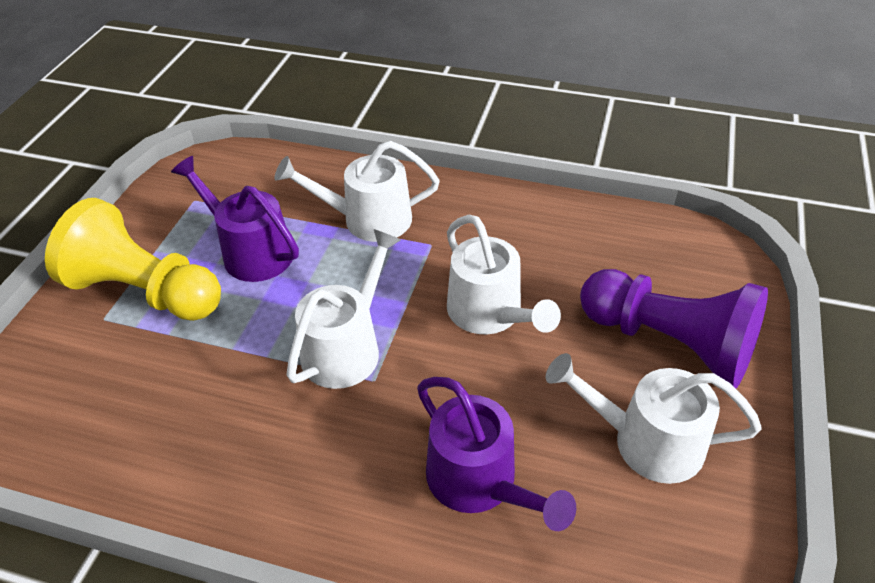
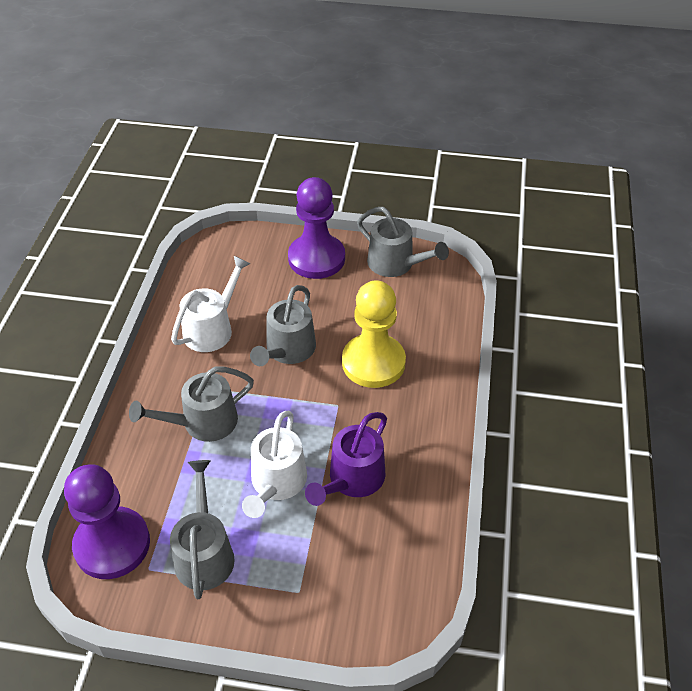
grey watering can: none = 0 -> [129,366,254,442] [170,460,235,599] [250,285,316,366] [357,207,449,277] = 4
purple pawn: [580,269,768,389] = 1 -> [64,464,150,579] [288,177,345,279] = 2
purple watering can: [171,156,299,282] [417,377,576,531] = 2 -> [305,412,387,506] = 1
white watering can: [274,141,440,242] [286,229,401,389] [447,215,561,334] [546,353,762,484] = 4 -> [171,256,251,352] [242,411,307,518] = 2

